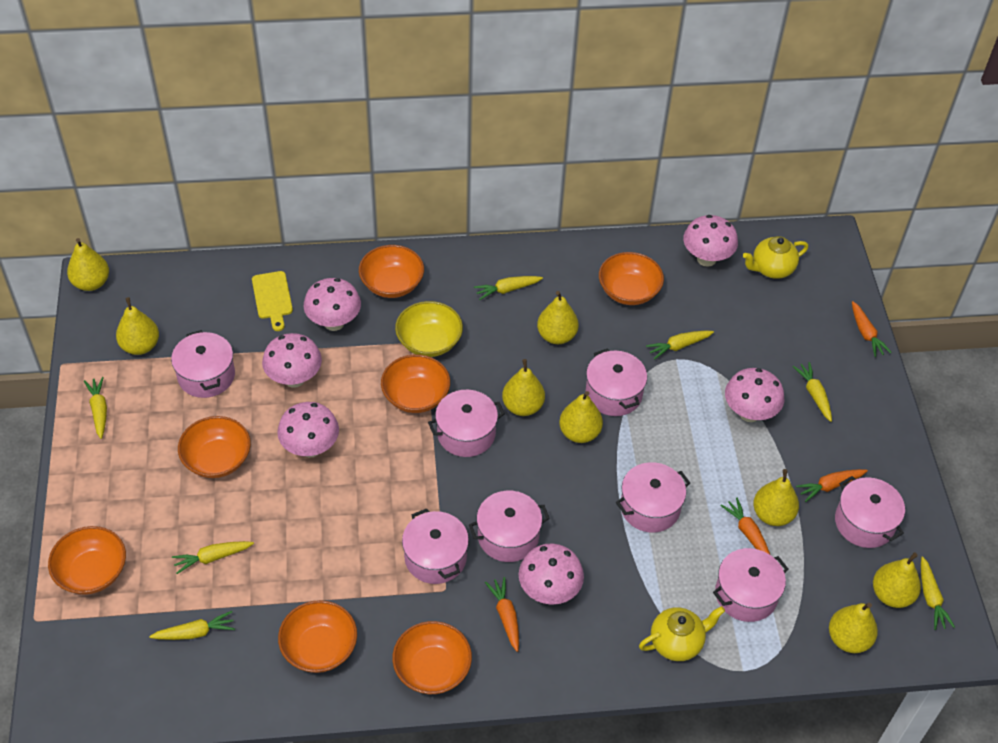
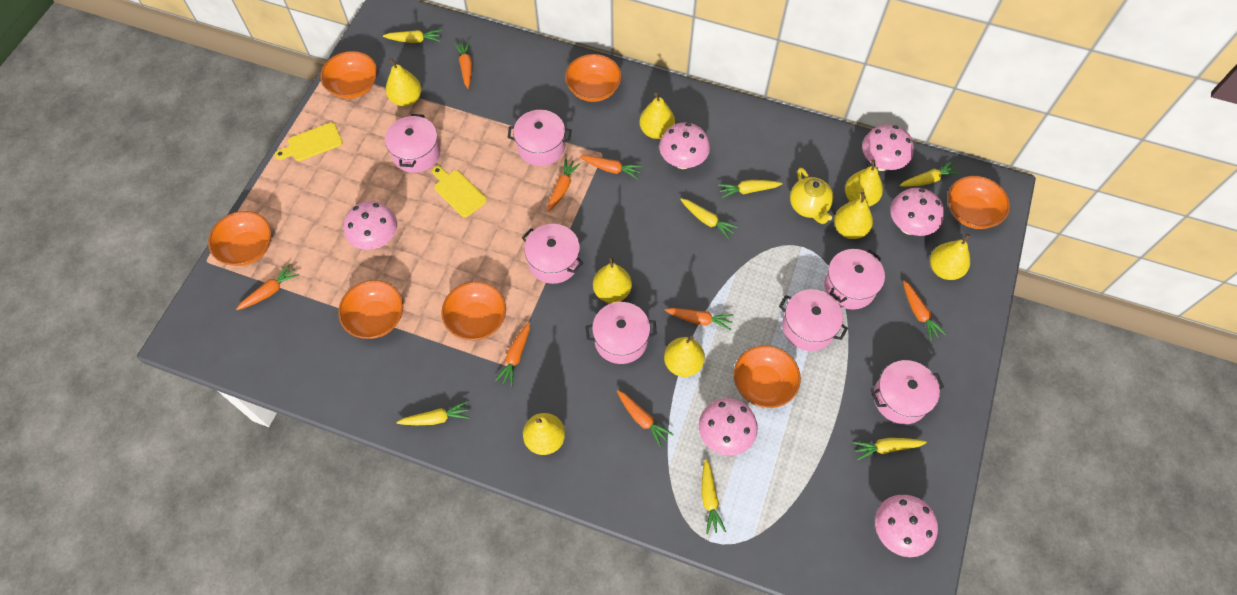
orange carrot: [485,577,519,652] [720,497,770,554] [796,469,868,502] [852,301,892,357] = 4 -> [236,264,299,310] [454,41,472,89] [495,322,530,386] [548,159,581,212] [580,155,642,179] [617,390,674,447] [665,308,734,331] [903,280,946,341] = 8
pink pot: [171,330,235,398] [402,509,469,584] [428,390,505,457] [469,491,550,562] [586,348,647,416] [616,462,690,533] [713,548,788,622] [835,476,905,548] = 8 -> [385,114,441,173] [508,110,571,166] [522,224,583,284] [586,302,657,364] [779,289,848,351] [824,249,885,310] [871,360,944,424] = 7
yellow bowl: [395,301,463,357] = 1 -> none = 0
yellow cutting board: [252,271,293,331] = 1 -> [275,122,343,161] [432,166,487,218] = 2
yellow teapot: [639,606,725,661] [743,236,808,279] = 2 -> [790,168,833,224] = 1

